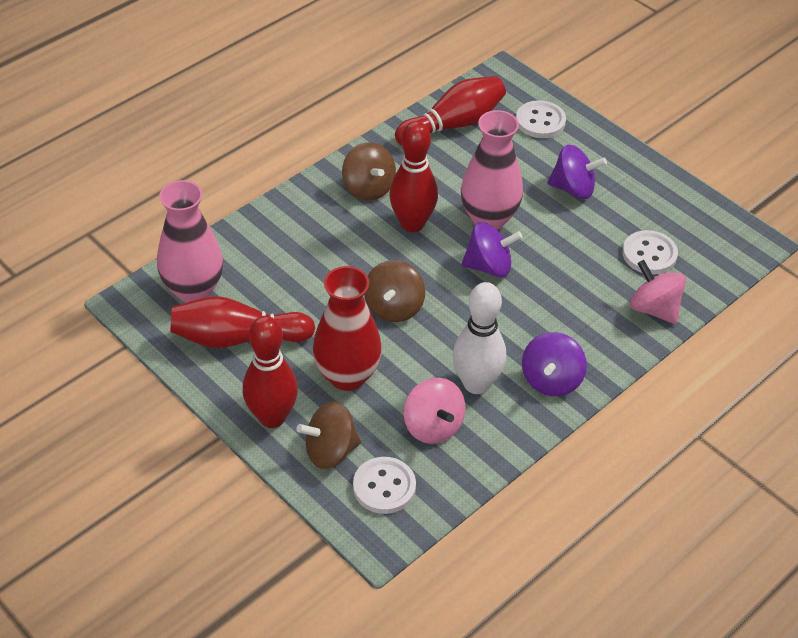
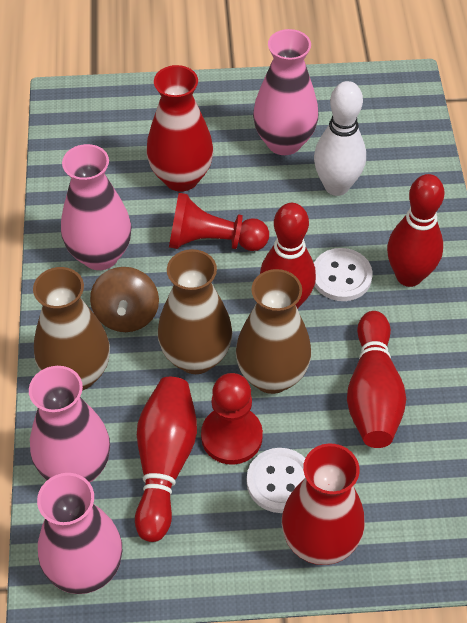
brown spinning top: [296,401,361,469] [342,142,396,200] [364,260,425,322] = 3 -> [90,267,159,332] = 1
brown vase: none = 0 -> [33,267,110,391] [158,249,232,374] [236,269,311,394] = 3
pink spinning top: [404,378,466,444] [630,260,686,324] = 2 -> none = 0
pink vase: [157,180,223,303] [461,110,523,230] = 2 -> [29,366,110,482] [37,473,122,594] [61,144,131,270] [253,29,318,155] = 4
purple spinning top: [461,222,522,277] [522,332,587,396] [547,145,607,199] = 3 -> none = 0
red pawn: none = 0 -> [169,193,269,251] [201,373,263,465] = 2
red vase: [313,266,382,391] = 1 -> [147,65,213,192] [282,443,364,565] = 2
white button: [353,457,416,514] [516,100,566,138] [623,230,678,275] = 3 -> [247,448,305,513] [314,248,373,301] = 2

